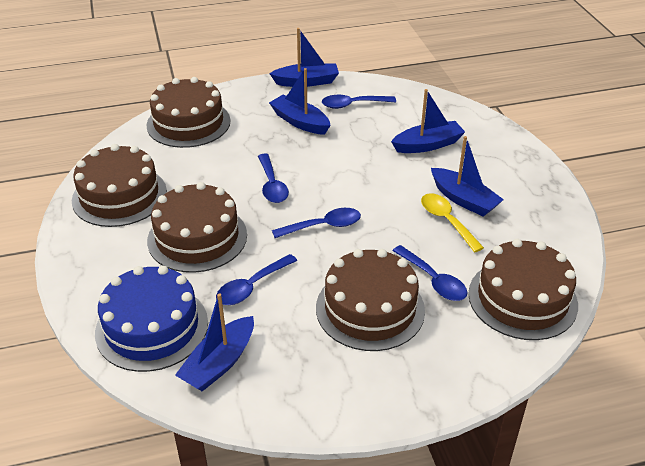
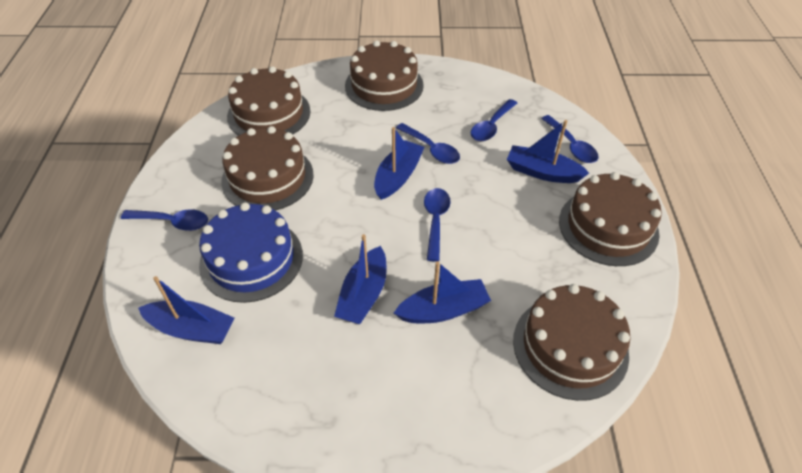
yellow spoon: [421,193,484,252] = 1 -> none = 0

